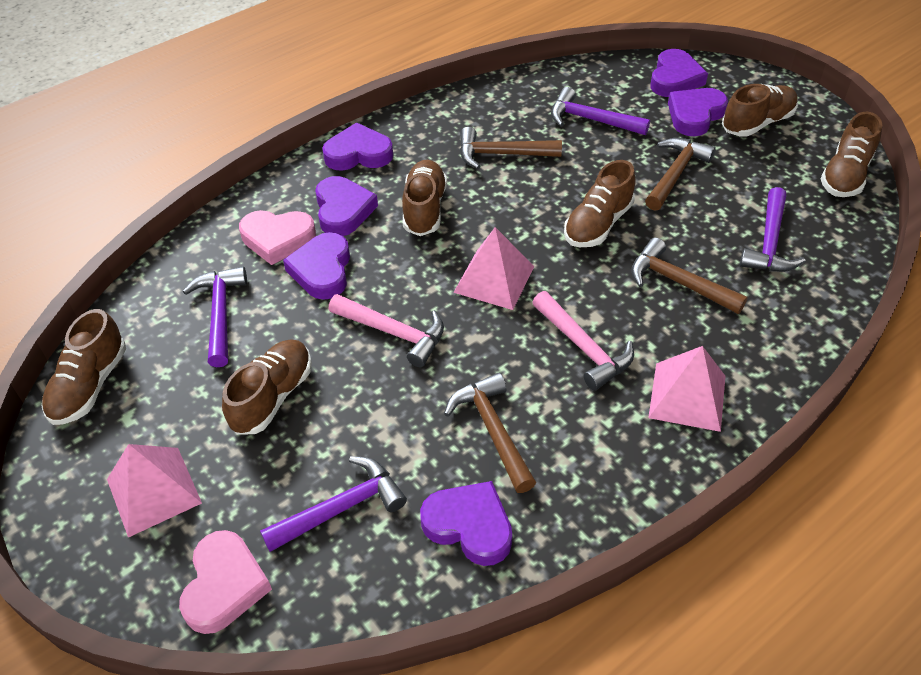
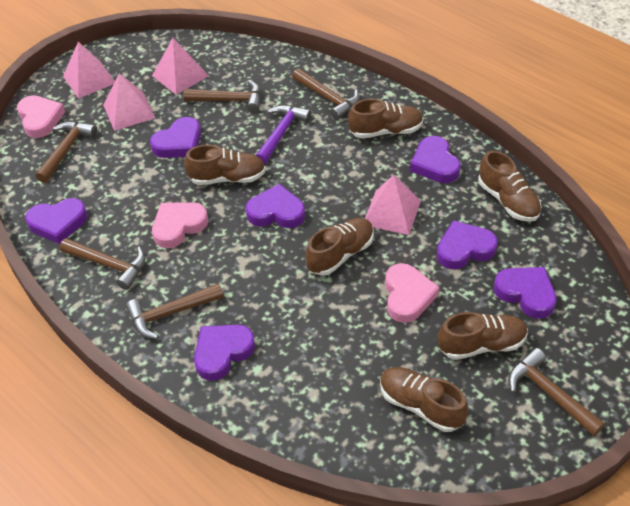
brown hammer: [444,373,536,493] [460,127,562,169] [631,238,748,314] [645,138,716,211] = 4 -> [36,121,97,183] [60,238,145,290] [126,283,224,339] [183,80,261,113] [292,68,360,120] [508,348,605,436] = 6
pink hammer: [329,294,444,367] [532,291,634,391] = 2 -> none = 0
pink heart: [179,530,272,634] [239,210,316,265] = 2 -> [17,95,65,138] [152,202,208,248] [385,263,439,323] = 3
pink pyramid: [107,444,202,538] [453,227,534,310] [648,346,725,432] = 3 -> [63,42,115,99] [103,73,155,131] [152,38,209,95] [365,175,421,235] = 4
purple hammer: [183,266,247,367] [260,456,407,552] [551,87,650,135] [740,187,806,272] = 4 -> [256,105,311,164] = 1
purple heart: [283,232,350,300] [315,176,378,236] [322,122,393,171] [420,481,512,566] [650,49,708,97] [668,88,728,136] = 6 -> [25,198,88,244] [150,117,201,158] [194,325,255,381] [246,184,305,228] [410,136,461,183] [437,220,498,269] [494,267,557,319] = 7

